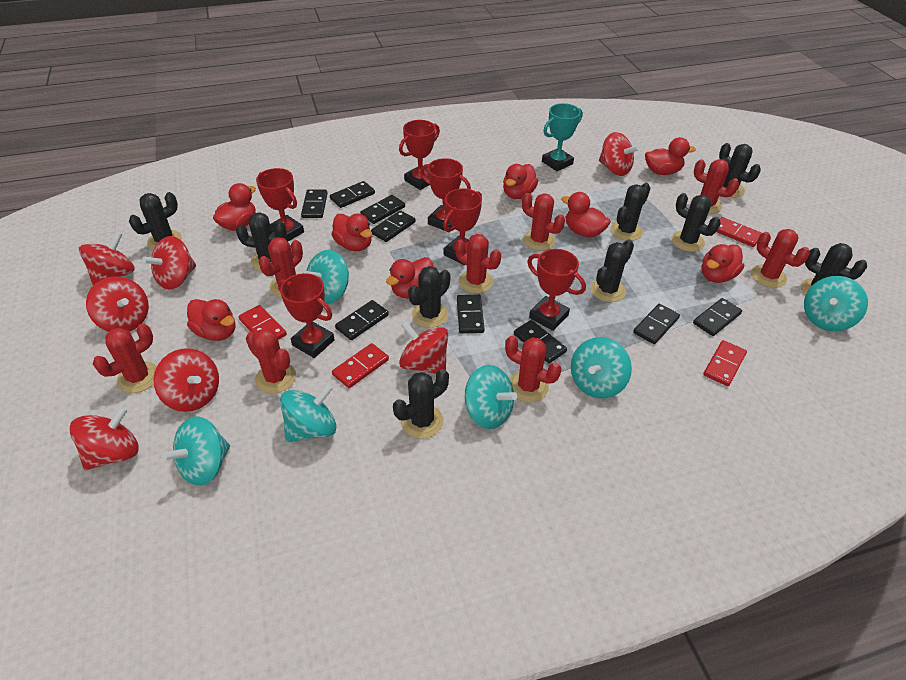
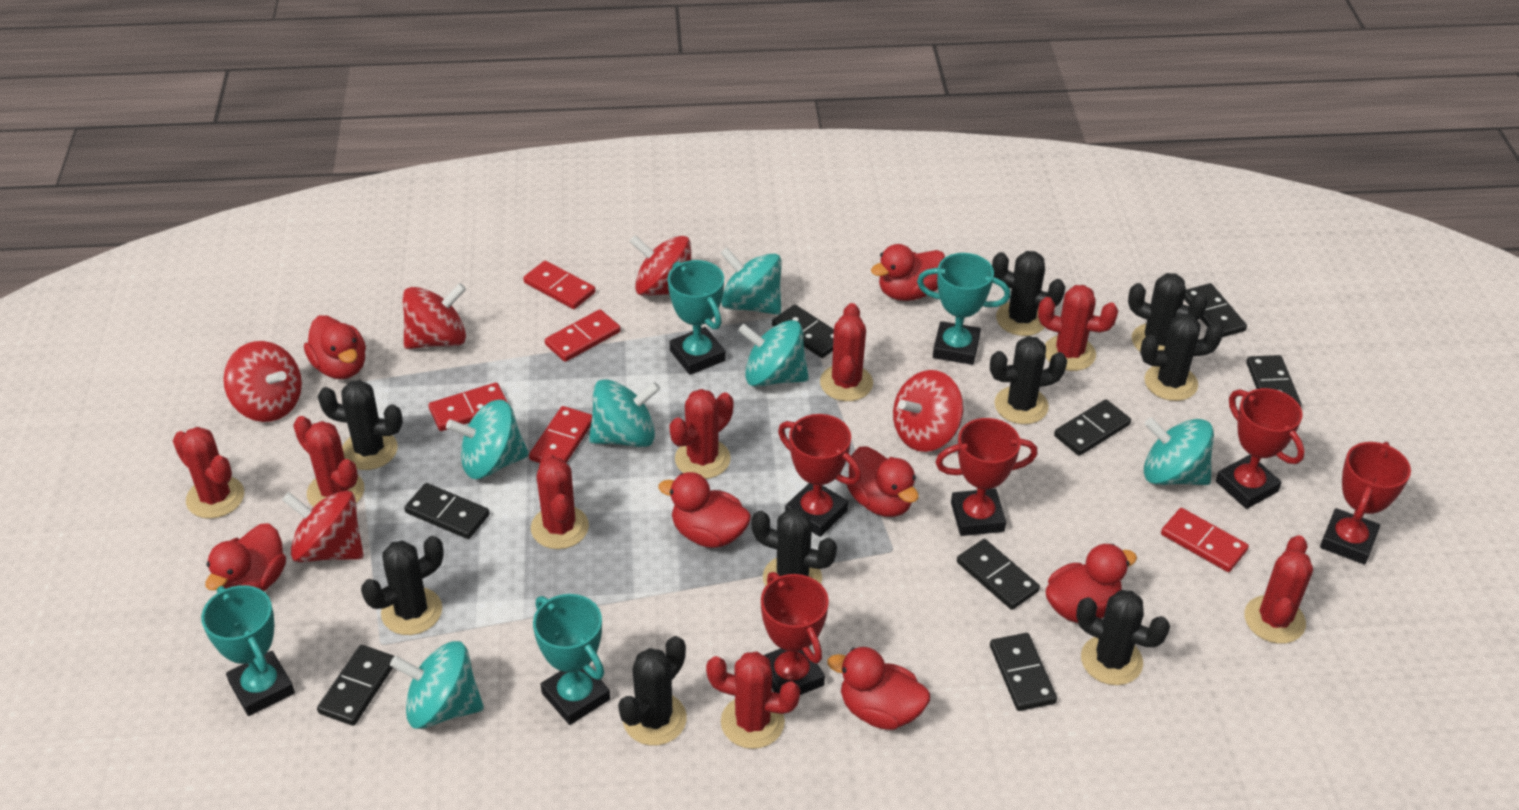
black domino: [301,189,328,218] [330,181,375,208] [335,300,389,340] [360,195,405,224] [371,210,416,242] [457,295,485,333] [514,320,567,363] [633,304,680,344] [693,298,742,336] = 9 -> [317,645,394,726] [404,483,490,539] [772,305,834,358] [957,539,1040,610] [990,633,1057,711] [1054,399,1131,456] [1184,283,1247,337] [1246,355,1302,407] = 8
red domino: [238,305,287,340] [332,343,389,388] [703,340,747,386] [717,217,762,247] = 4 -> [429,382,508,431] [523,261,595,309] [529,406,592,463] [545,309,621,362] [1161,508,1249,572] = 5
red duck: [187,299,235,341] [213,183,256,231] [331,214,372,251] [386,257,434,298] [503,164,538,199] [561,192,611,237] [645,137,696,175] [701,244,744,283] = 8 -> [205,523,286,591] [304,315,366,379] [658,472,751,548] [828,647,930,730] [847,446,919,517] [871,244,945,301] [1046,544,1137,623] = 7
red spinning top: [69,406,138,470] [79,232,135,285] [86,276,149,332] [142,236,196,289] [154,348,219,412] [399,321,448,374] [599,132,639,176] = 7 -> [223,341,302,422] [282,490,364,563] [402,283,466,349] [629,235,691,296] [893,370,963,452] = 5
red trophy: [256,168,304,242] [278,273,335,358] [399,120,440,190] [420,158,471,231] [443,188,482,265] [527,249,586,331] = 6 -> [761,572,829,695] [778,414,862,537] [935,418,1038,536] [1216,388,1305,509] [1320,442,1411,565] = 5
turquoise trophy: [542,103,583,171] = 1 -> [201,585,295,716] [533,594,610,725] [668,260,725,375] [917,253,1011,365] = 4

